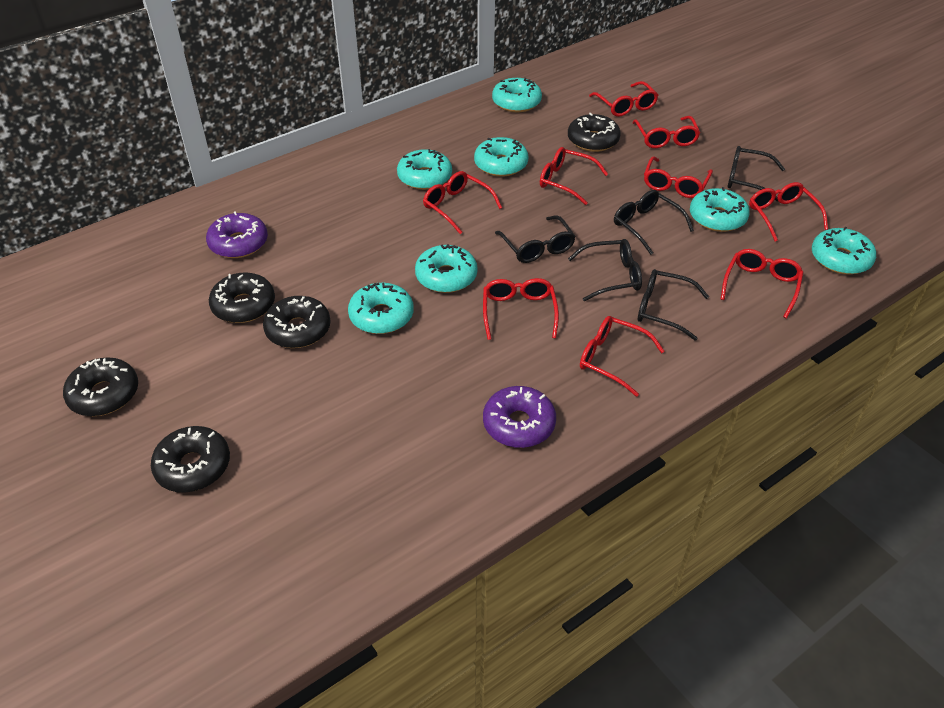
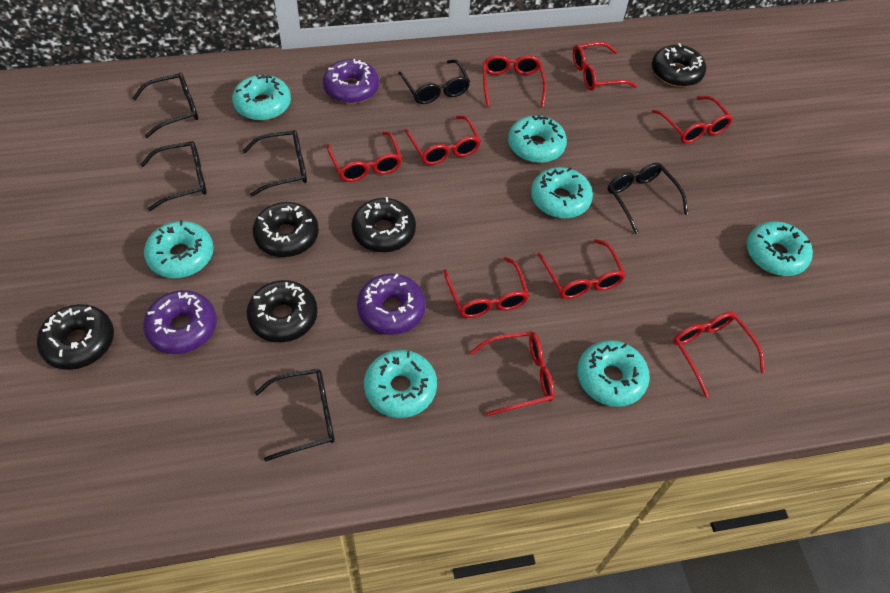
black glasses: [495,215,576,263] [568,239,642,301] [614,190,694,255] [638,269,709,341] [728,146,785,202] = 5 -> [132,72,199,138] [140,141,207,211] [243,130,307,197] [255,369,335,462] [398,60,470,104] [607,163,688,234] = 6
purple donut: [206,211,268,258] [483,386,556,448] = 2 -> [143,290,217,354] [323,59,379,104] [357,273,426,335] = 3

